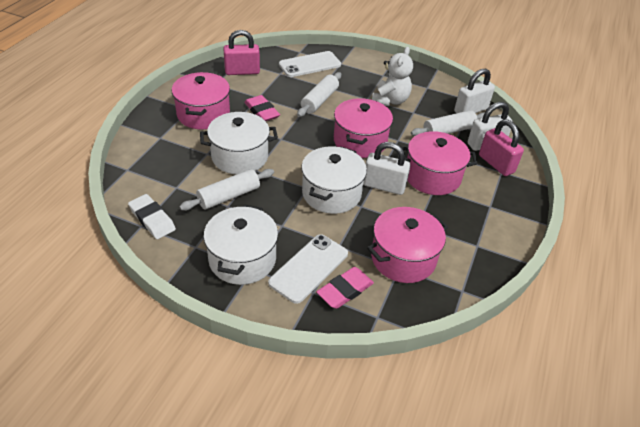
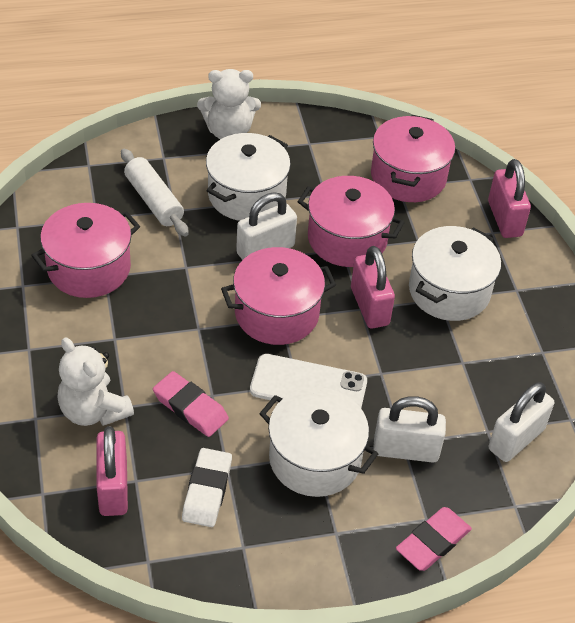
pink padlock: [223,30,260,75] [479,119,524,176] = 2 -> [96,426,128,516] [351,246,395,329] [488,159,531,238] = 3
white phone: [268,234,348,304] [279,51,341,77] = 2 -> [250,354,367,408] = 1
white rolling pin: [179,169,274,211] [297,72,341,117] [411,110,485,136] = 3 -> [121,149,189,237] = 1
white teddy bear: [372,47,413,106] = 1 -> [57,337,134,426] [197,69,261,139] = 2

